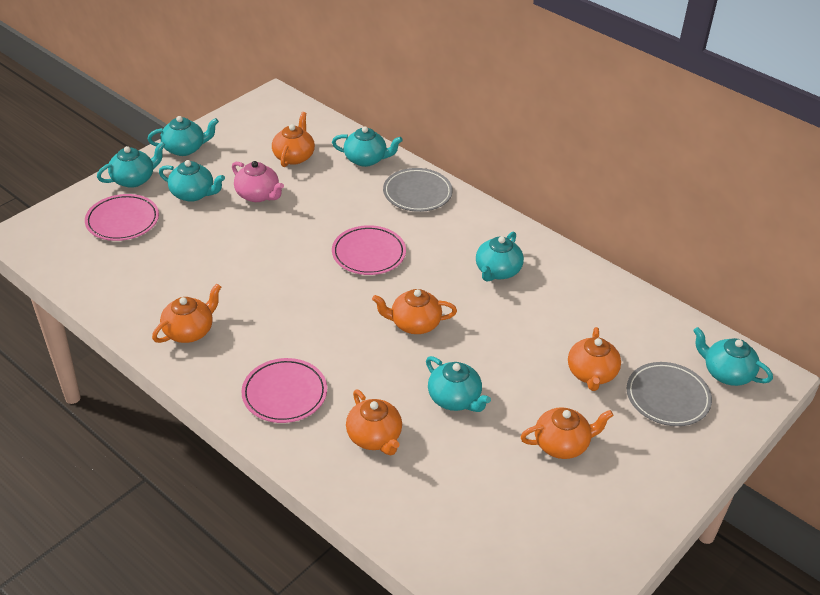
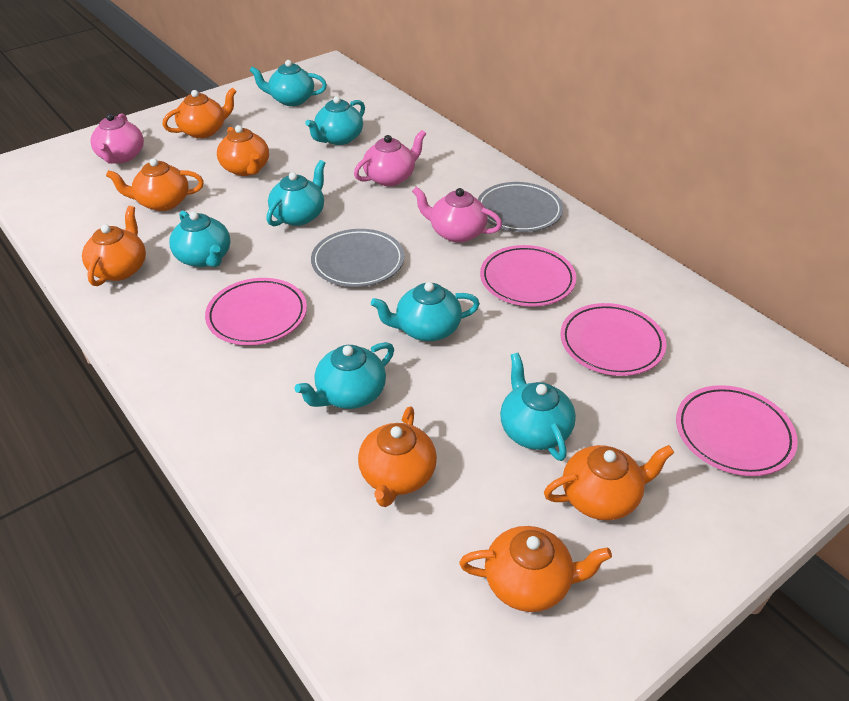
orange teapot: [152,284,221,343] [272,112,315,167] [346,390,402,455] [372,289,457,334] [520,407,614,459] [568,327,621,391] = 6 -> [82,206,146,286] [106,158,204,211] [162,87,237,138] [217,125,269,176] [358,407,437,507] [459,526,612,612] [544,445,674,520] = 7
pink plate: [85,194,159,241] [241,358,327,423] [332,225,406,275] = 3 -> [205,278,307,345] [480,245,576,307] [560,303,666,376] [676,385,798,476] = 4
pink teapot: [232,161,284,202] = 1 -> [90,113,144,164] [354,130,426,186] [412,187,502,243] = 3

